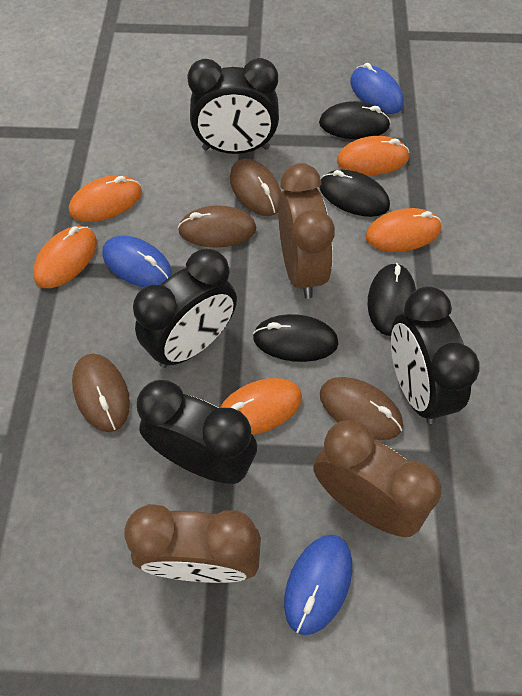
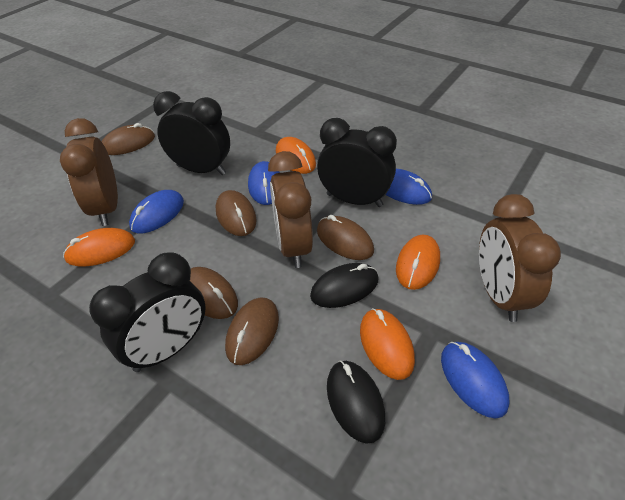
black clock: [133,249,237,368] [137,380,257,484] [187,58,279,154] [391,286,480,424] = 4 -> [89,252,206,372] [153,91,230,175] [317,118,397,207] = 3
black mouse: [253,314,339,362] [319,101,391,139] [319,170,390,217] [368,263,416,336] = 4 -> [310,263,379,308] [327,360,385,444] = 2
blue mouse: [102,236,172,287] [284,535,352,635] [350,63,404,114] = 3 -> [129,190,184,233] [248,161,280,205] [385,169,432,205] [441,342,509,418] = 4
brown mouse: [72,354,130,432] [178,205,256,248] [230,159,281,216] [320,377,403,440] = 4 -> [102,123,155,155] [190,267,238,319] [216,190,257,236] [225,297,279,365] [317,215,374,260] = 5
orange mouse: [33,226,97,288] [69,175,142,222] [220,378,302,435] [337,136,410,175] [365,208,441,252] = 5 -> [63,228,135,267] [276,137,316,174] [360,308,415,380] [396,235,440,290] = 4

